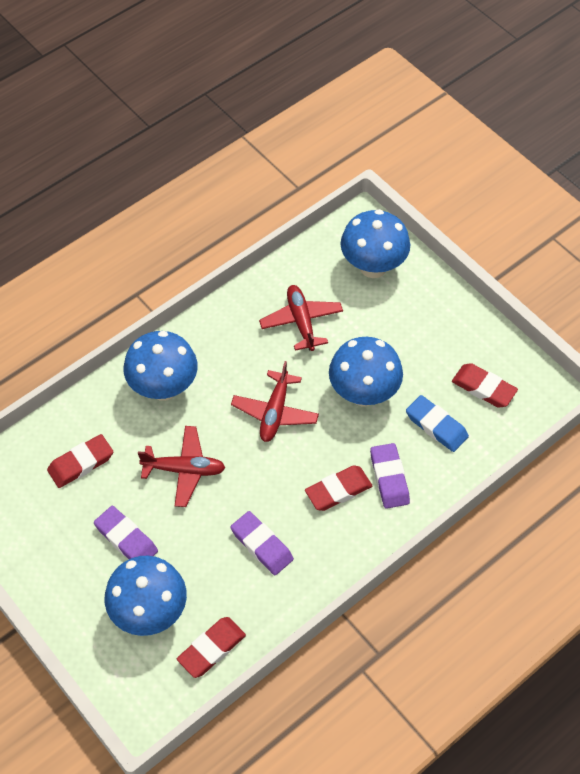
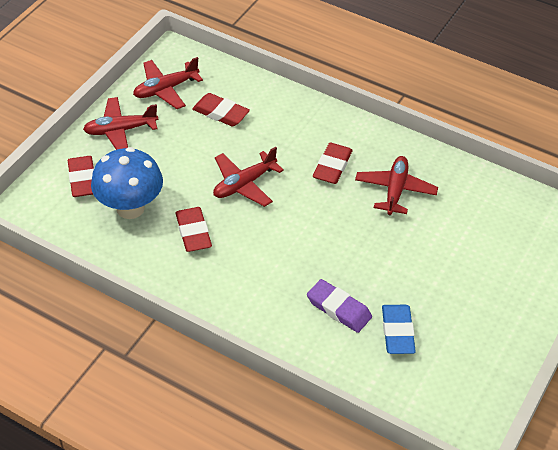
blue mushroom: [105,556,187,636] [124,331,198,401] [329,337,403,407] [341,209,410,278] = 4 -> [91,147,163,219] = 1
purple eraser: [94,506,158,559] [230,511,294,575] [370,443,410,509] = 3 -> [307,279,372,333] = 1
red plane: [138,426,226,507] [231,361,319,442] [259,285,343,351] = 3 -> [83,97,158,150] [133,57,203,109] [213,147,284,207] [355,156,438,215] = 4

